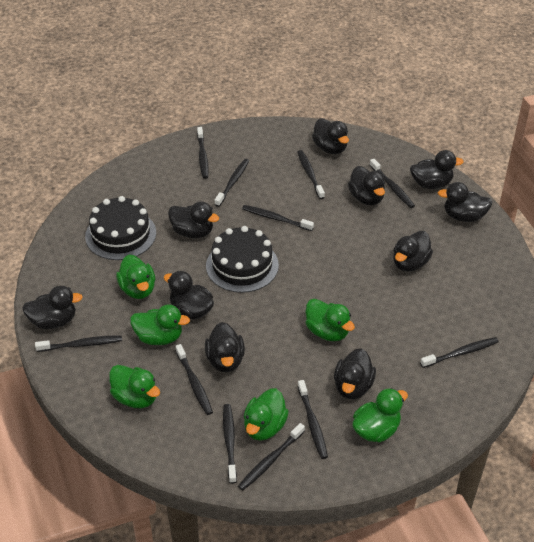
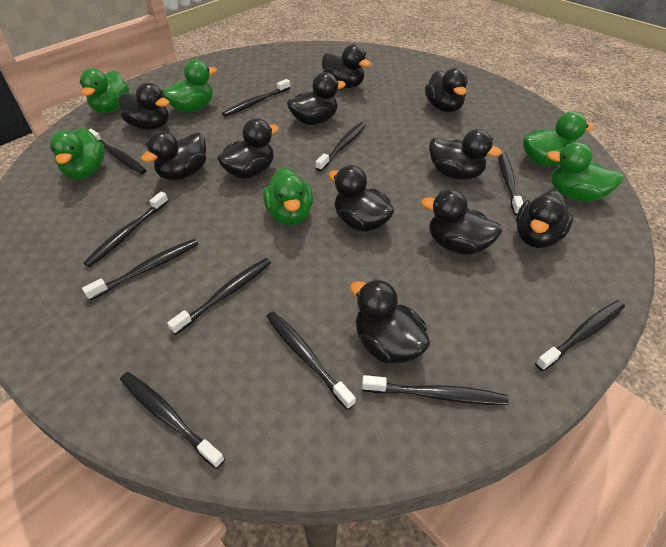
black cake: [85,196,156,260] [206,226,279,293] = 2 -> none = 0
black duck: [22,286,83,329] [164,271,214,319] [168,202,219,238] [205,322,245,372] [312,118,349,154] [334,348,376,399] [348,166,385,205] [393,231,433,272] [410,150,464,189] [438,182,493,222] = 10 -> [118,83,170,130] [141,131,206,180] [217,118,279,179] [287,72,346,125] [322,44,371,88] [328,165,394,232] [350,279,430,363] [421,189,502,255] [425,68,468,112] [429,129,502,180] [516,191,573,248] = 11

